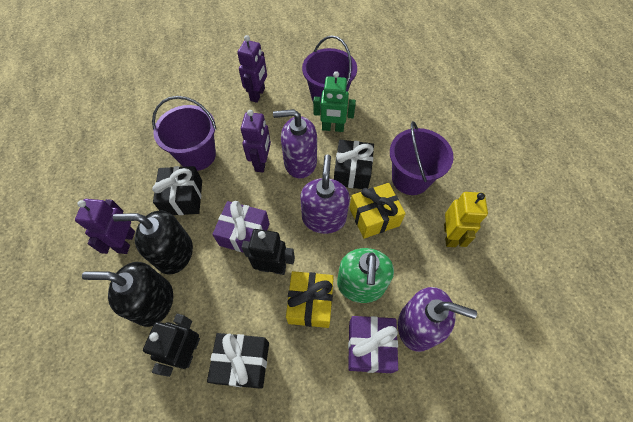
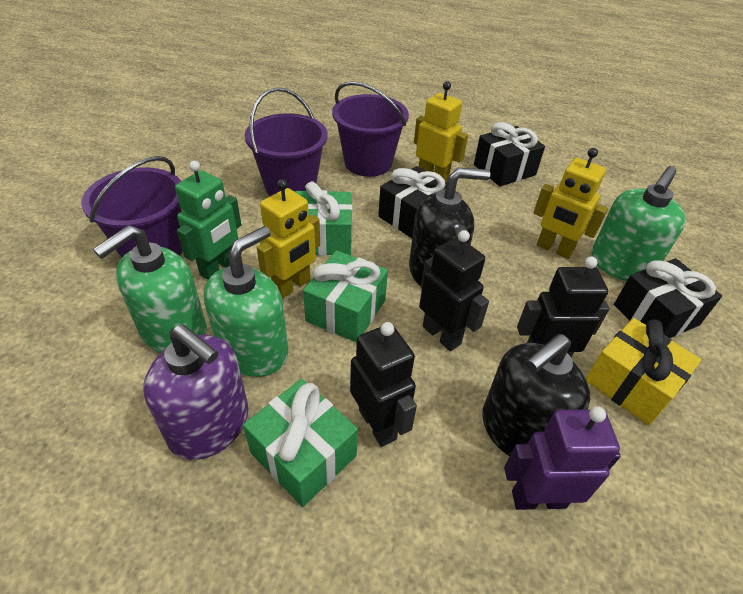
black robot: [143,314,200,377] [241,229,295,275] = 2 -> [350,322,417,447] [419,230,489,351] [517,256,609,357] = 3
green gift: none = 0 -> [243,379,358,507] [295,181,352,255] [303,250,388,342] = 3
green soap dispenser: [337,248,394,303] = 1 -> [93,225,207,353] [204,226,288,377] [591,166,686,281] = 3
purple gift: [212,201,270,253] [348,316,398,373] = 2 -> none = 0
purple robot: [75,199,135,254] [237,35,267,103] [241,110,271,172] = 3 -> [504,406,621,510] = 1
purple soap dispenser: [273,109,317,179] [300,155,350,234] [398,287,477,352] = 3 -> [143,324,248,460] = 1
yellow gift: [286,271,334,328] [350,183,406,239] = 2 -> [586,318,702,425] = 1
yellow robot: [444,192,488,247] = 1 -> [257,179,320,299] [414,81,468,183] [533,148,608,259] = 3

